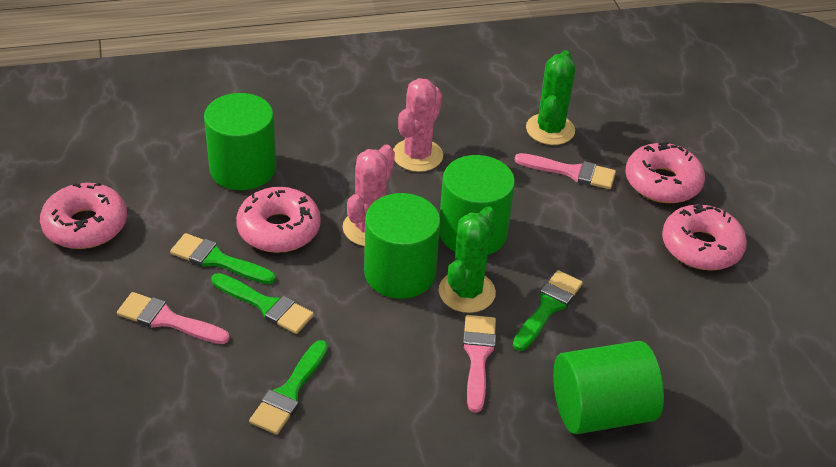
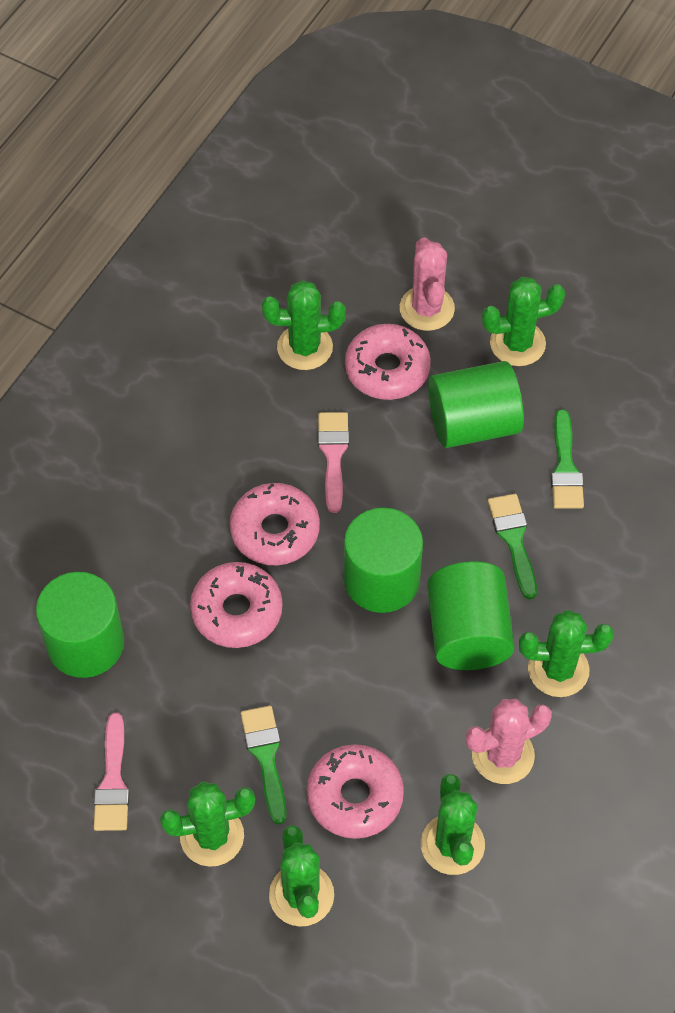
green brush: [170,233,276,284] [211,273,314,334] [249,340,328,435] [513,270,583,351] = 4 -> [240,706,287,824] [488,494,537,599] [551,409,584,509] = 3
green cactus: [439,207,497,313] [526,50,575,145] = 2 -> [160,781,255,867] [262,280,346,370] [269,825,334,927] [421,774,485,875] [482,277,565,366] [519,610,614,697] = 6
pink brush: [117,292,230,344] [463,315,496,413] [515,153,616,189] = 3 -> [94,713,130,831] [318,412,349,513] = 2

